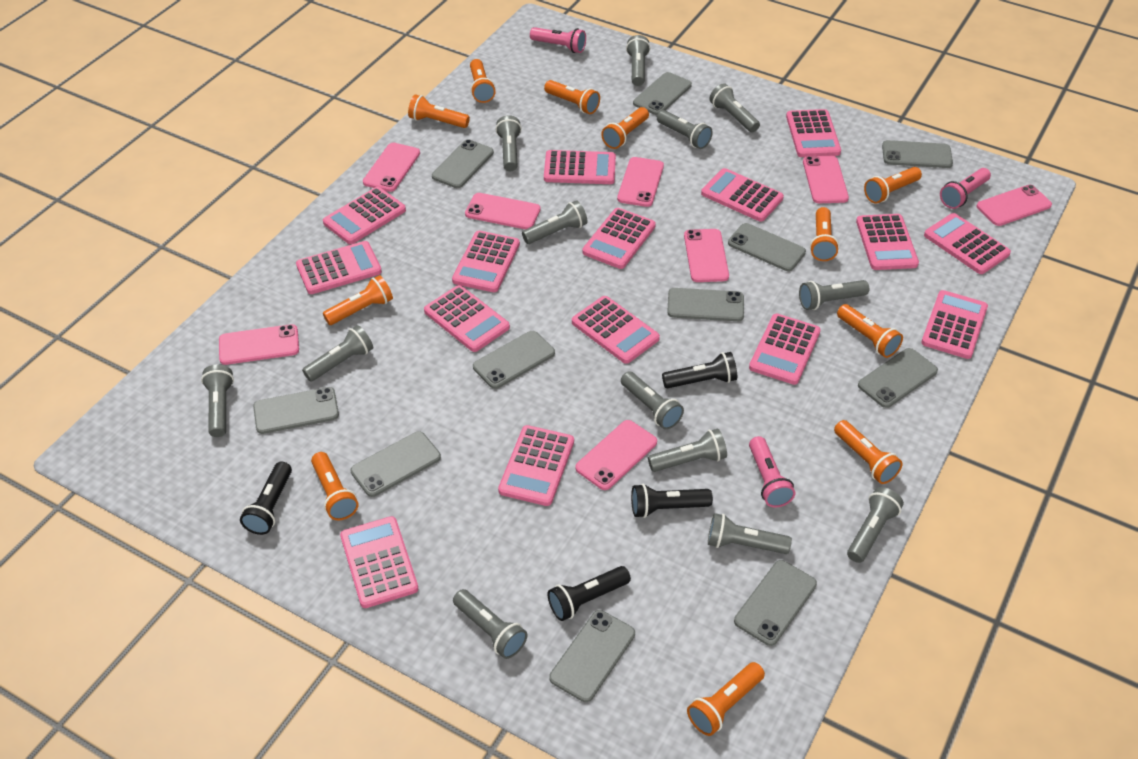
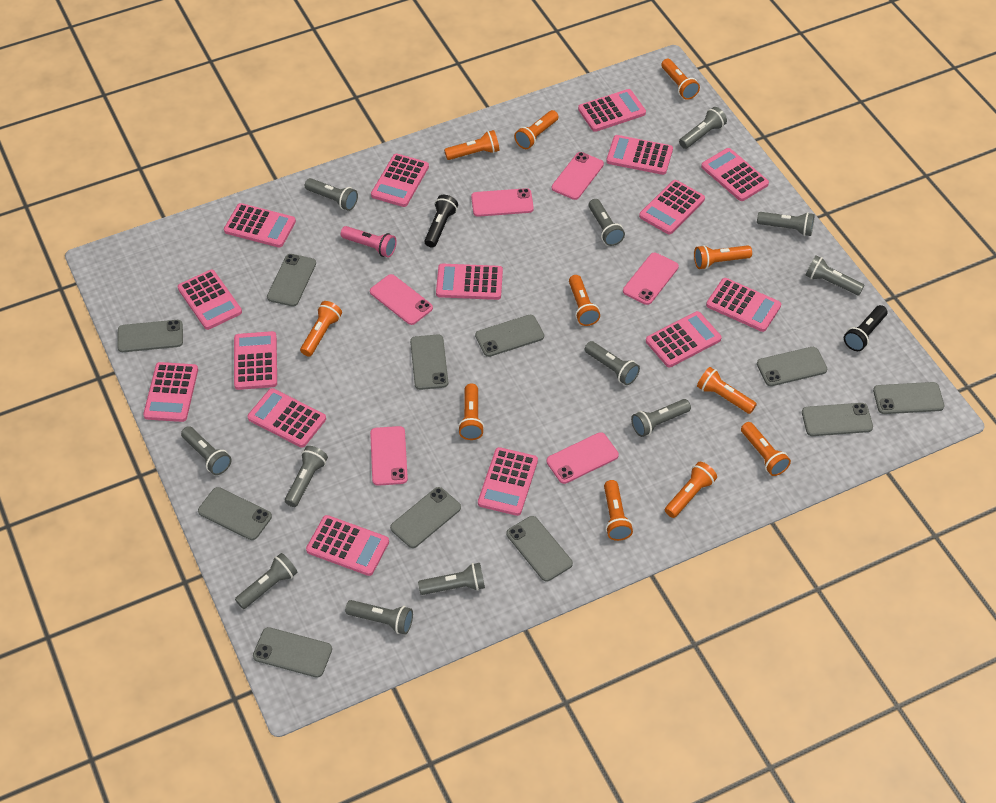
black flashlight: [240,461,292,535] [548,566,631,621] [631,484,713,518] [662,352,737,388] = 4 -> [424,195,458,248] [844,305,887,351] = 2
grey flashlight: [201,365,234,437] [302,325,373,382] [453,589,527,659] [496,115,522,171] [522,200,588,244] [621,371,684,430] [626,35,650,86] [648,429,727,472] [657,110,713,149] [708,513,792,554] [709,83,760,133] [799,280,869,310] [847,487,904,563] = 13 -> [181,426,232,475] [235,553,298,609] [285,446,328,507] [305,178,358,211] [345,600,413,635] [418,563,485,595] [585,341,640,385] [589,199,625,246] [631,399,691,437] [679,107,727,149] [757,212,814,236] [806,256,864,295] = 12
pink flashlight: [530,27,586,53] [749,436,795,508] [940,168,991,209] = 3 -> [341,226,397,257] = 1
pink phone: [219,324,299,365] [363,143,420,192] [465,193,540,230] [575,420,657,490] [617,157,664,207] [684,229,729,282] [803,156,849,203] [977,185,1052,226] = 8 -> [370,274,433,325] [370,426,408,486] [471,188,534,217] [546,432,619,484] [552,152,604,200] [623,253,679,305] = 6

